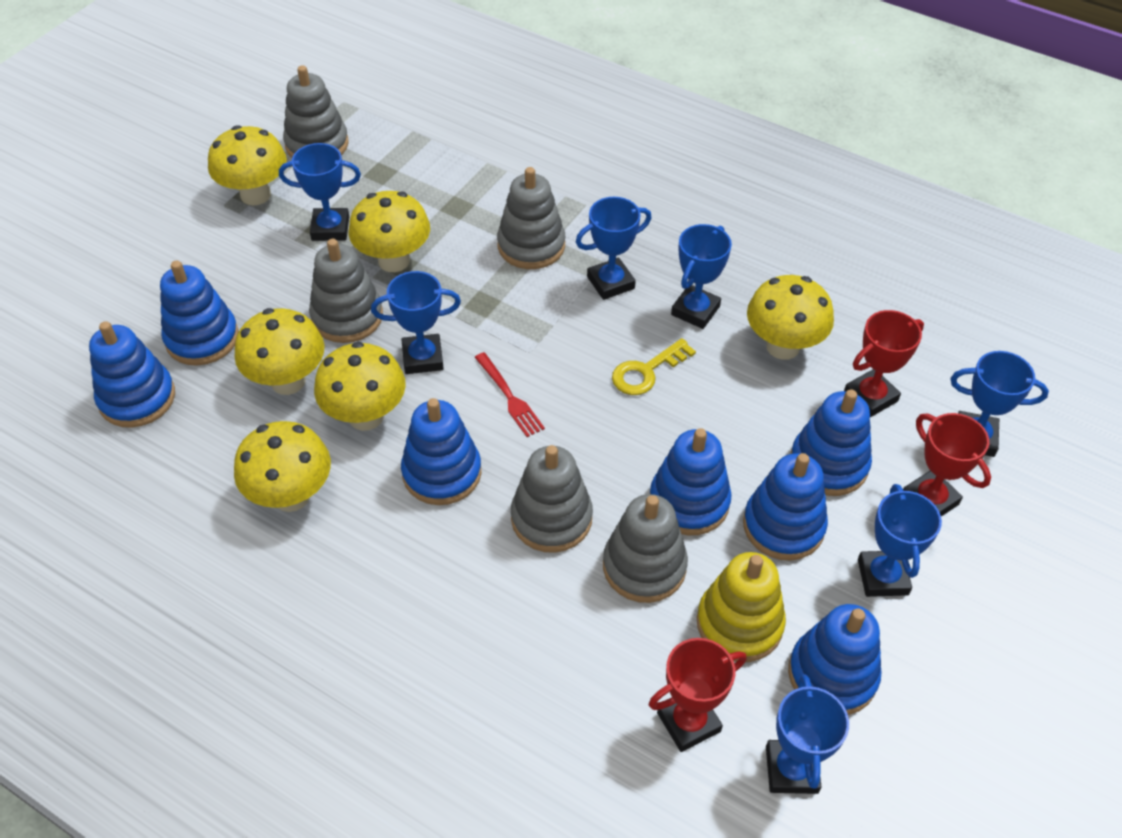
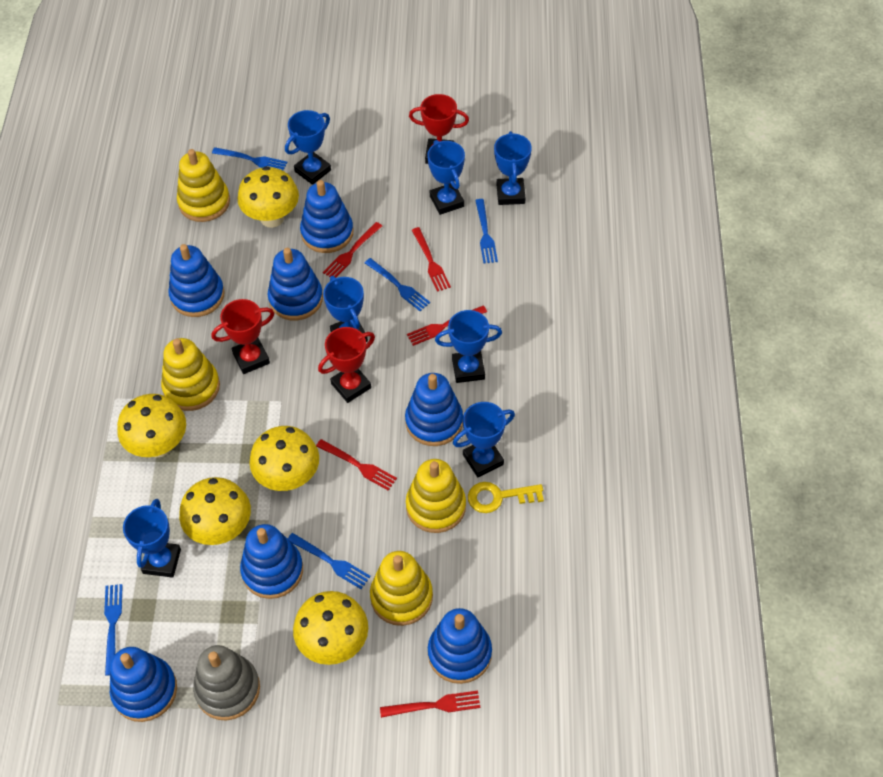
blue fork: none = 0 -> [104,584,123,676] [212,147,287,171] [288,533,371,589] [365,258,430,311] [475,199,498,264] = 5
grey stacking toy: [283,65,349,158] [309,239,383,343] [497,167,565,269] [511,445,593,553] [603,494,688,603] = 5 -> [193,645,260,720] = 1
red fork: [475,352,545,437] = 1 -> [316,439,397,491] [323,222,382,278] [380,691,480,718] [407,306,487,346] [412,227,451,292] = 5
yellow mushroom: [208,125,287,205] [234,421,331,512] [235,308,325,395] [314,342,406,431] [349,191,430,272] [747,275,834,360] = 6 -> [117,394,186,457] [179,477,251,545] [238,166,299,228] [249,426,319,491] [293,591,368,665] = 5
yellow stacking toy: [697,552,786,662] = 1 -> [161,338,220,411] [177,149,230,222] [370,551,433,626] [406,459,466,533] = 4

